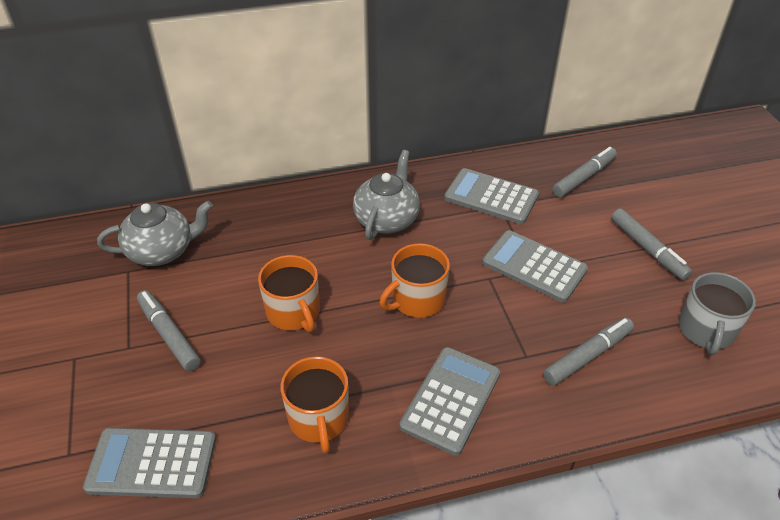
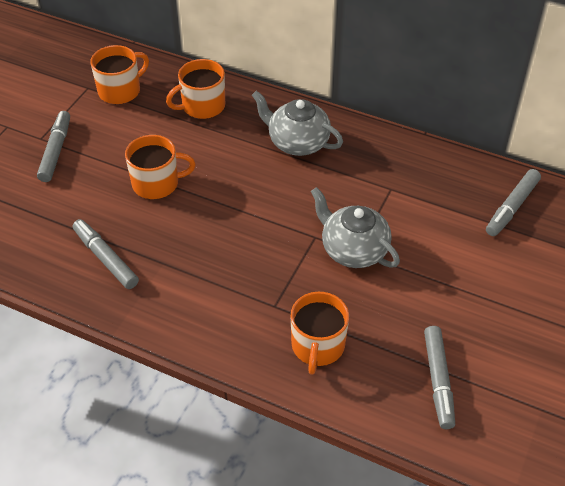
grey calculator: [83,428,216,498] [399,347,500,456] [444,168,539,224] [482,230,588,303] = 4 -> none = 0
grey mug: [679,272,756,355] = 1 -> none = 0
orange mug: [258,255,320,332] [280,356,349,453] [379,243,450,318] = 3 -> [91,45,149,104] [125,135,196,199] [166,59,225,119] [291,292,349,375] = 4

